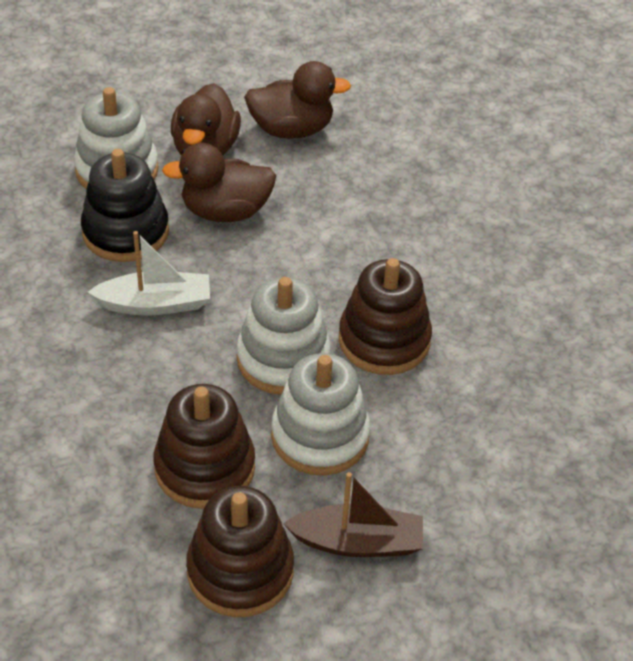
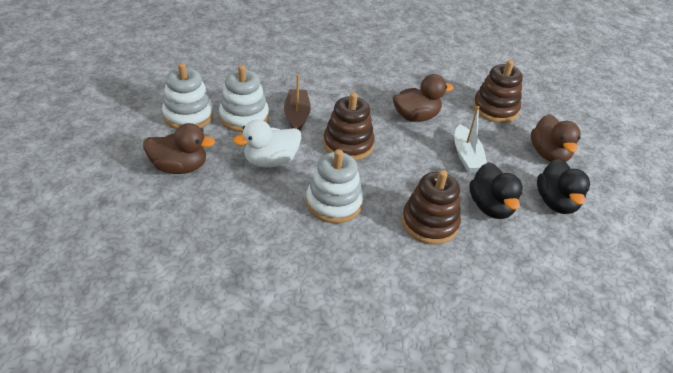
black duck: none = 0 -> [470,162,523,219] [537,159,590,214] = 2
black stacking toy: [81,149,169,262] = 1 -> none = 0
white duck: none = 0 -> [233,119,302,168] = 1

